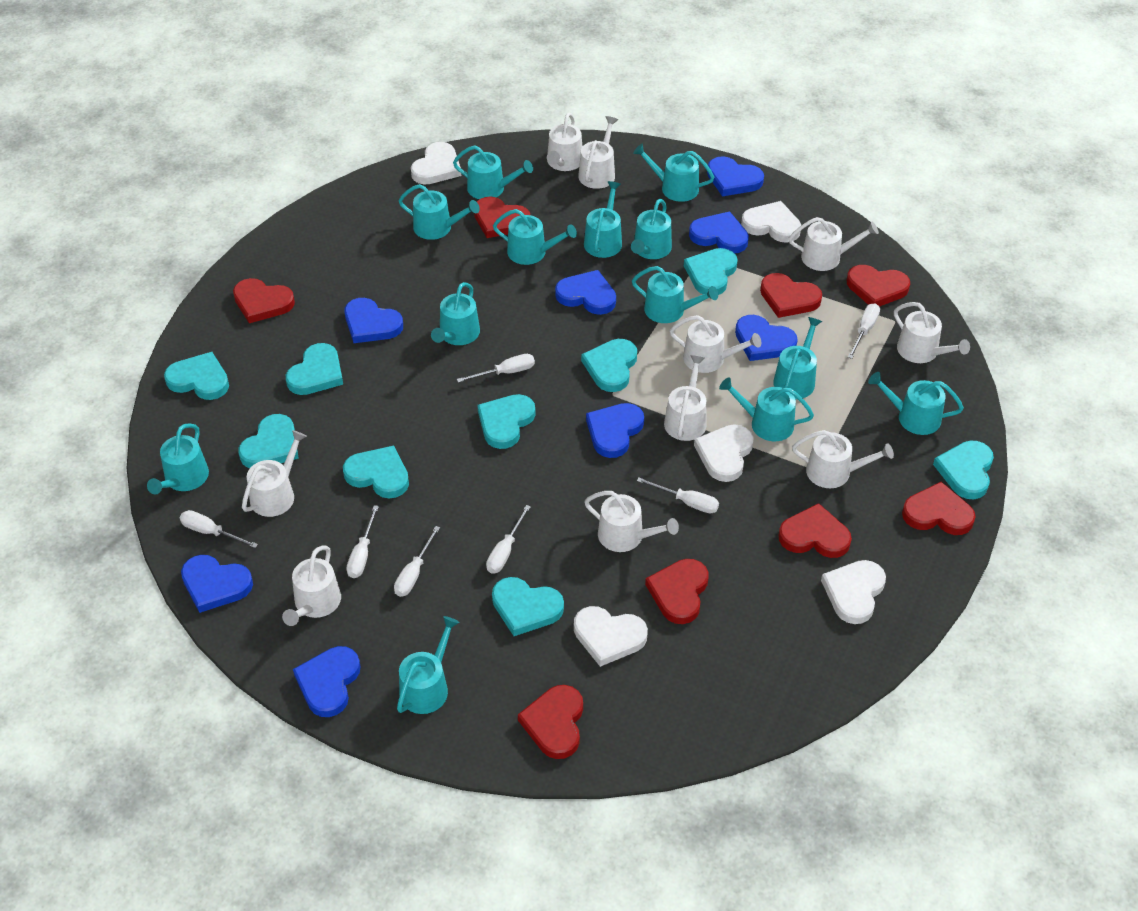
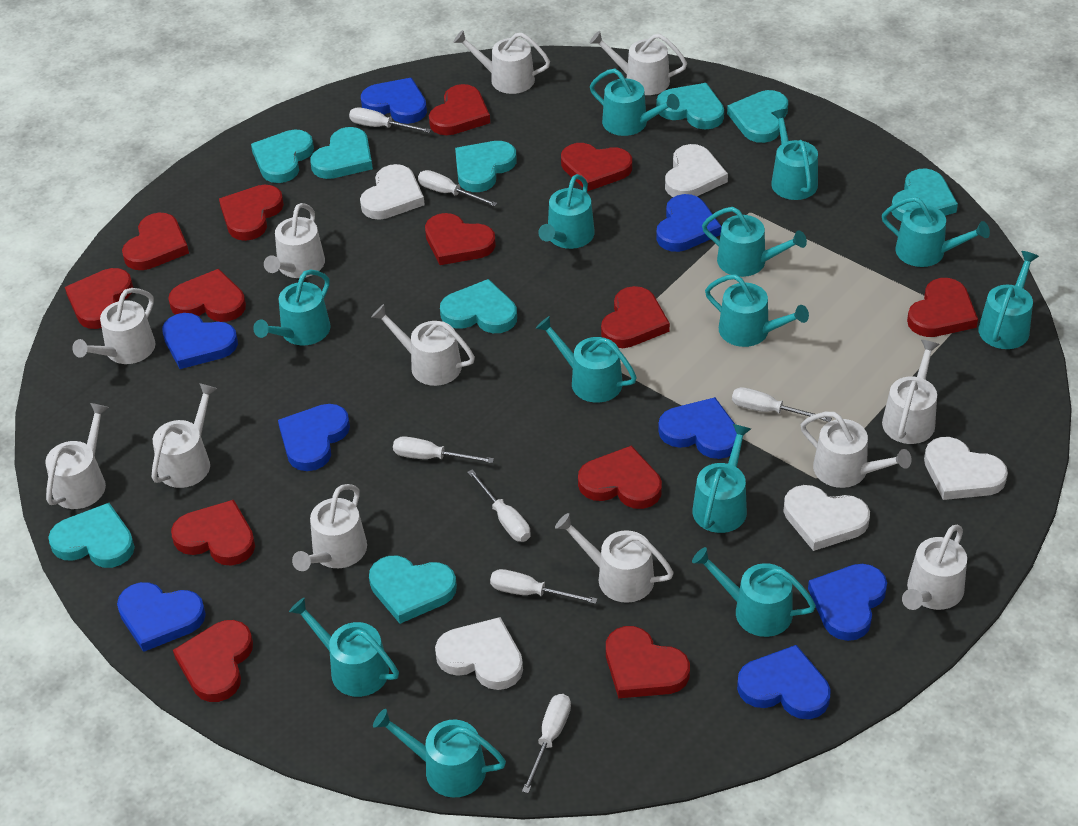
red heart: [233,278,295,323] [474,197,530,238] [518,685,583,759] [645,559,709,624] [760,273,822,318] [778,503,852,558] [847,265,910,307] [902,482,976,535] = 8 -> [65,268,133,329] [122,213,189,270] [168,269,246,322] [171,500,255,566] [173,620,253,702] [219,185,284,241] [425,213,496,265] [429,84,490,135] [561,143,632,191] [578,445,662,509] [601,286,670,348] [606,626,690,698] [907,278,978,337] = 13
white watering can: [242,430,307,517] [282,546,341,626] [547,113,582,171] [578,116,618,189] [584,491,679,552] [664,355,707,441] [670,315,761,373] [789,217,879,271] [792,430,894,488] [894,302,970,363] = 10 -> [45,403,109,509] [72,288,155,364] [152,383,217,488] [264,203,325,278] [292,484,367,571] [371,304,475,386] [453,30,550,94] [555,513,674,603] [590,31,687,95] [801,412,912,488] [882,340,940,444] [902,525,967,610] = 12

